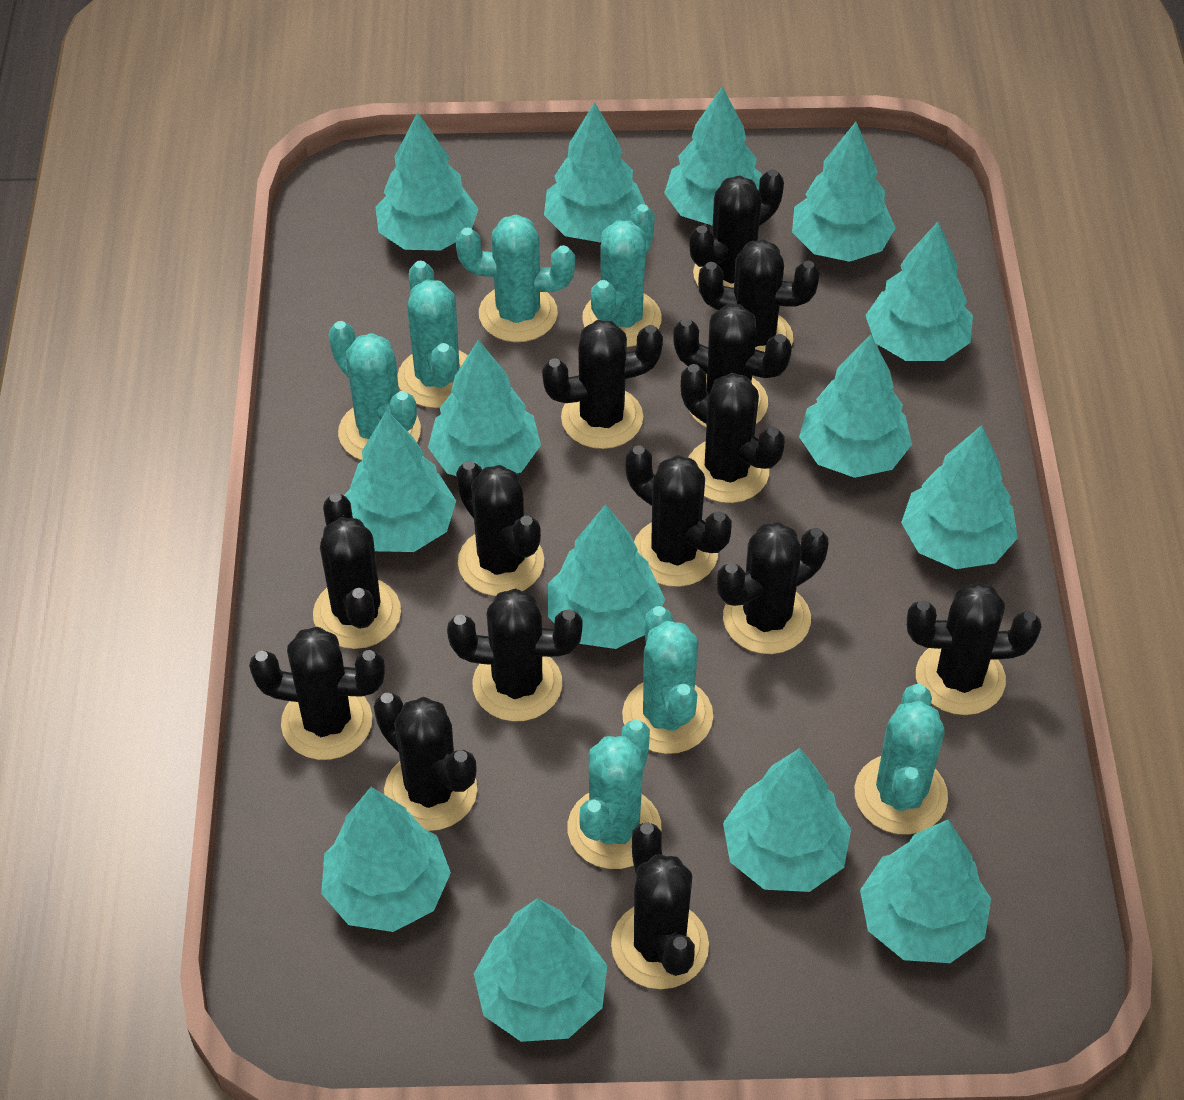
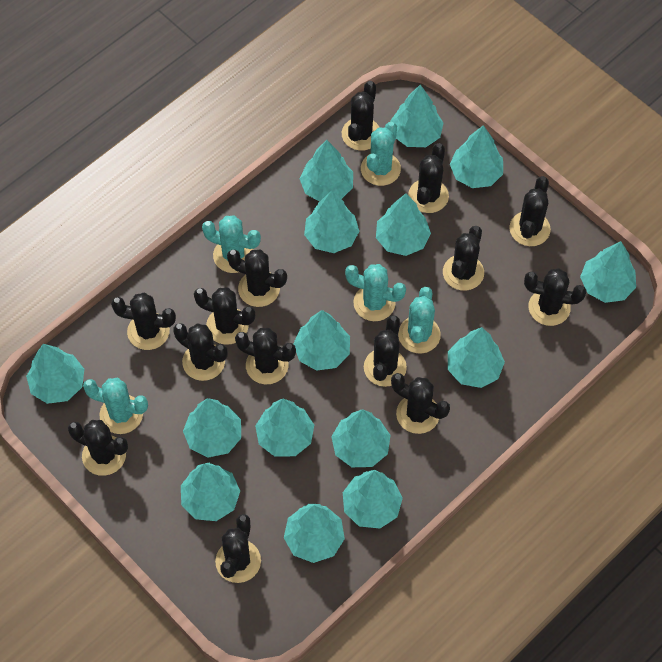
turquoise cactus: [328,321,421,460] [397,261,468,408] [456,214,575,342] [567,720,662,869] [582,204,662,347] [622,606,713,754] [855,684,948,835] = 7 -> [83,377,148,434] [202,215,261,273] [345,264,406,321] [361,122,401,186] [398,287,441,353] = 5
turquoise tree: [321,787,451,932] [344,410,456,552] [375,112,478,250] [428,340,541,476] [474,898,607,1042] [544,102,645,242] [548,504,665,649] [664,86,762,226] [723,748,851,892] [792,122,896,262] [799,334,912,478] [860,819,991,963] [865,222,973,361] [901,425,1018,569] = 14 -> [26,344,84,404] [181,463,240,521] [183,398,241,458] [255,399,314,457] [284,504,345,563] [293,310,350,371] [300,140,353,201] [304,190,359,253] [331,409,391,467] [343,470,403,528] [376,193,431,256] [390,85,444,147] [448,327,505,388] [450,125,503,188] [580,241,636,303] = 15

